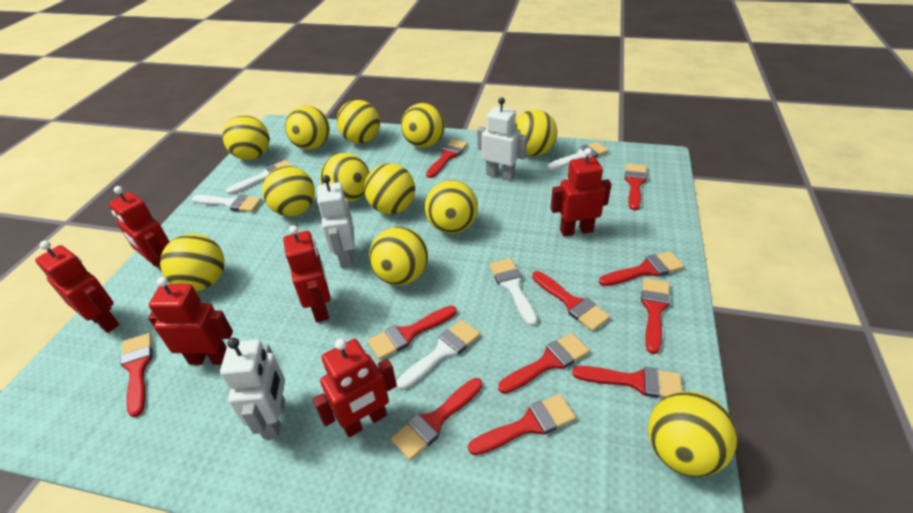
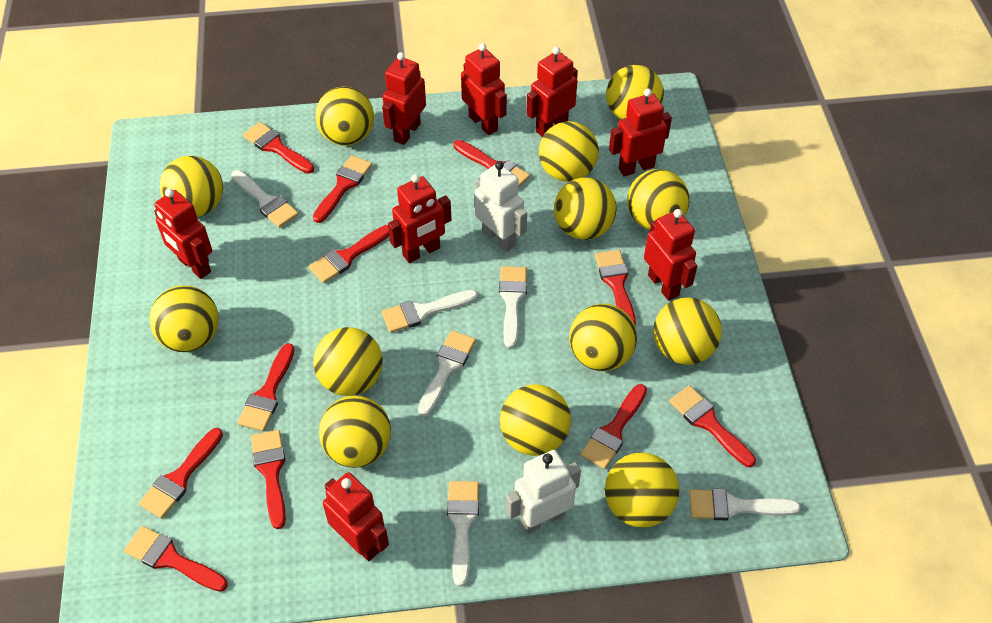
red robot: [35,241,119,333] [109,186,169,272] [148,277,233,365] [283,225,331,323] [313,339,397,437] [551,148,612,236] = 6 -> [154,189,212,279] [323,472,389,561] [382,52,426,145] [388,174,452,263] [461,43,507,135] [526,47,578,137] [609,88,672,177] [644,209,697,301] = 8
white brush: [192,195,262,212] [226,160,292,194] [397,320,480,390] [489,258,538,326] [548,142,609,170] = 5 -> [231,170,299,228] [382,290,478,333] [418,330,476,416] [447,481,479,586] [499,266,527,348] [689,489,801,520] = 6
white robot: [220,338,285,439] [317,175,355,268] [477,97,527,181] = 3 -> [475,161,527,252] [506,450,581,534] = 2
yellow ball: [160,233,225,291] [223,115,270,160] [262,166,315,216] [285,106,330,150] [320,153,370,202] [337,100,380,144] [364,163,415,214] [369,227,428,285] [401,103,445,148] [425,180,478,234] [514,110,557,156] [648,391,737,477] = 12 -> [149,285,219,352] [160,156,223,217] [313,327,383,396] [315,87,374,146] [319,396,391,468] [500,384,571,456] [539,121,599,182] [554,178,616,240] [569,304,637,371] [605,453,679,528] [606,65,664,119] [627,169,689,230] [653,297,722,365] = 13

